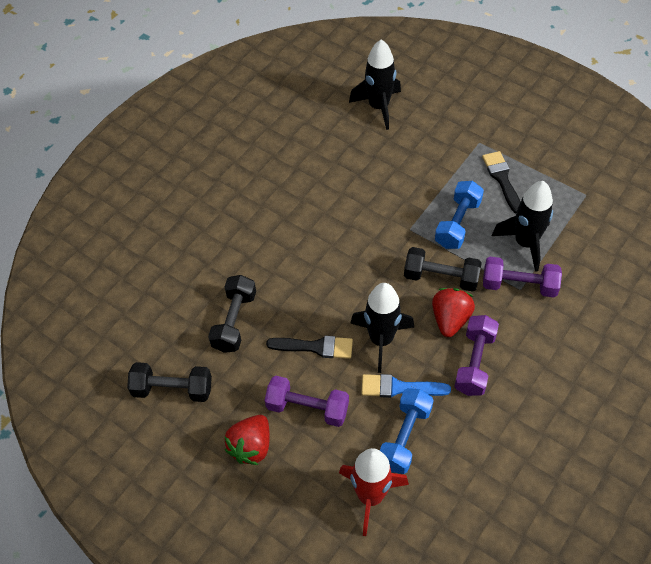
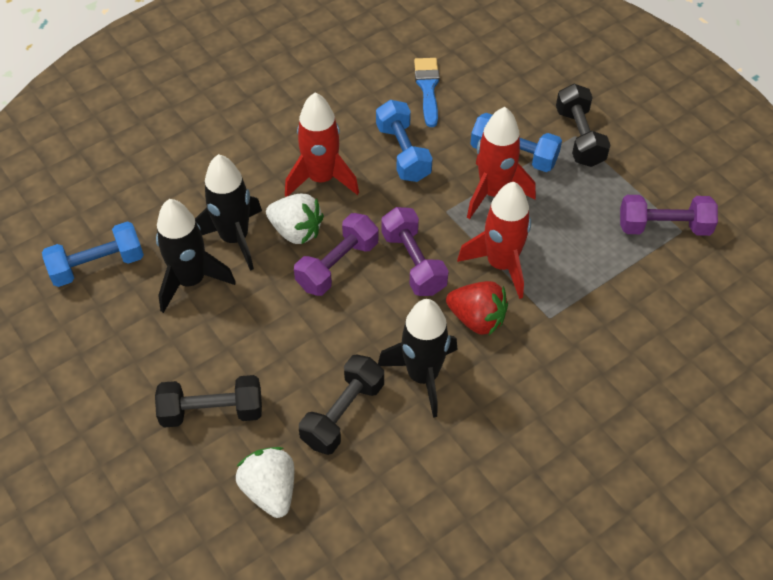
black brush: [266,336,353,359] [482,151,520,213] = 2 -> none = 0
blue dumbbell: [380,388,434,474] [435,181,484,249] = 2 -> [42,221,144,287] [376,100,433,182] [470,113,562,172] = 3
red rocket: [339,448,409,536] = 1 -> [285,92,359,197] [457,182,531,299] [467,107,536,219] = 3
red strawberry: [225,415,270,465] [432,288,475,337] = 2 -> [446,281,508,335] = 1
white strawberry: none = 0 -> [236,447,294,518] [266,194,324,245] = 2

